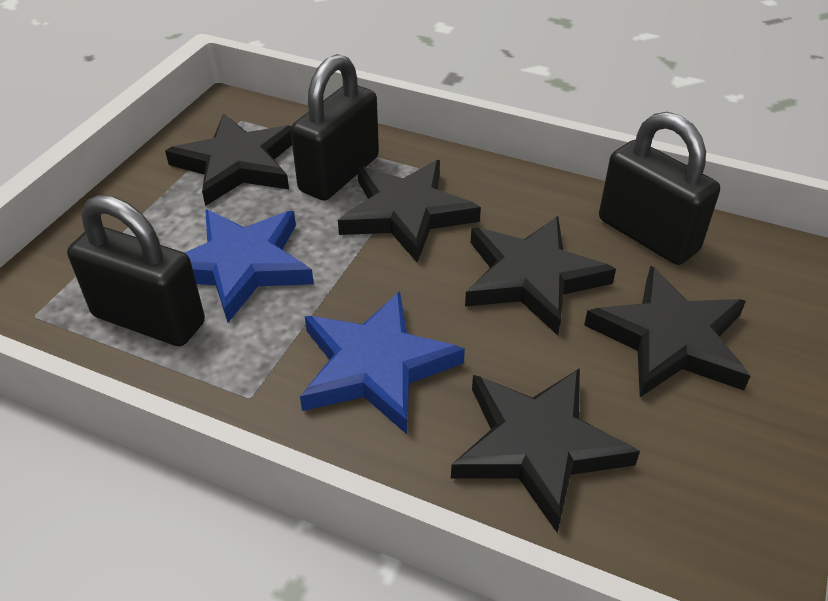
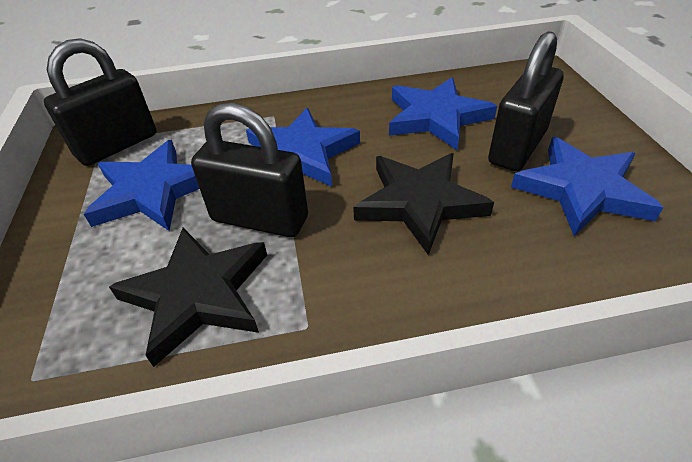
black star: [165,114,292,206] [338,160,481,263] [451,368,640,533] [465,216,616,335] [584,266,750,397] = 5 -> [109,228,267,367] [353,153,494,255] = 2
blue star: [184,209,314,323] [300,291,465,434] = 2 -> [84,140,200,231] [246,108,360,187] [389,77,497,150] [511,137,664,236] = 4

